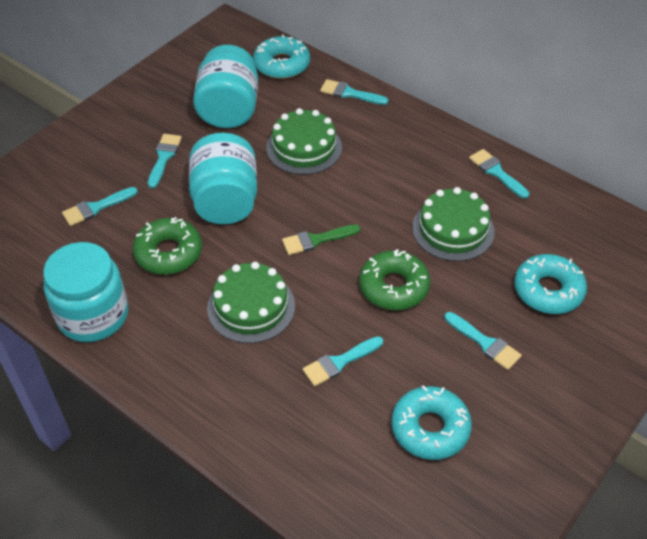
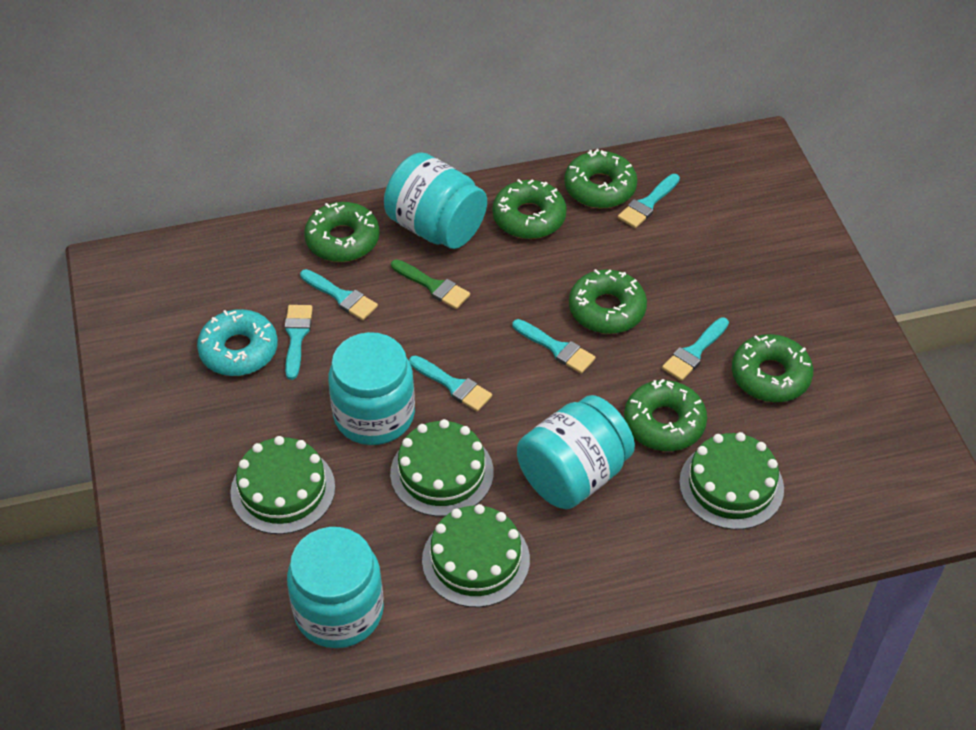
green cake: [207,262,295,343] [267,108,342,175] [412,187,495,261] = 3 -> [230,436,335,534] [390,419,494,517] [422,504,530,607] [679,432,784,530] = 4
green donut: [133,217,202,275] [359,249,430,310] = 2 -> [304,202,380,262] [492,179,567,239] [564,149,637,208] [569,269,647,334] [624,379,707,451] [732,334,813,402] = 6
turquoise donut: [253,34,310,79] [391,385,472,460] [514,254,587,314] = 3 -> [197,309,278,376] = 1
turquoise jar: [43,242,128,342] [189,133,257,224] [193,45,258,128] = 3 -> [287,527,384,648] [328,332,415,445] [384,152,487,249] [517,395,635,509] = 4

